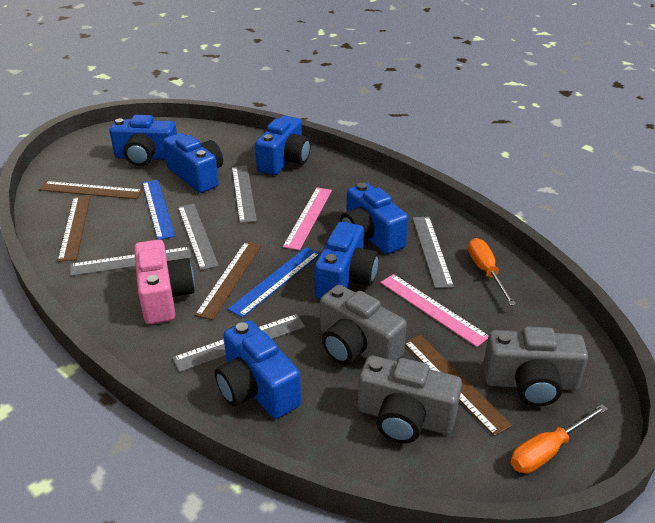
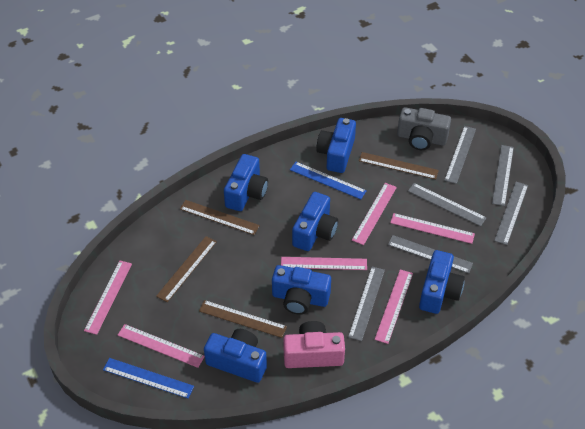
grey camera: [320,285,407,365] [358,356,462,443] [483,326,588,406] = 3 -> [397,107,451,150] = 1
grey ruler: [70,247,191,276] [172,314,305,372] [178,204,219,270] [232,165,257,223] [413,217,454,288] = 5 -> [348,267,385,341] [388,235,473,273] [408,183,487,226] [444,126,476,184] [492,145,514,206] [494,182,528,245] = 6
orange screwdriver: [468,238,516,306] [510,404,608,474] = 2 -> none = 0
pink ruler: [283,187,332,250] [380,274,489,347] = 2 -> [84,261,132,335] [118,324,205,368] [281,257,367,270] [352,183,397,245] [375,269,413,344] [390,213,475,244] = 6

